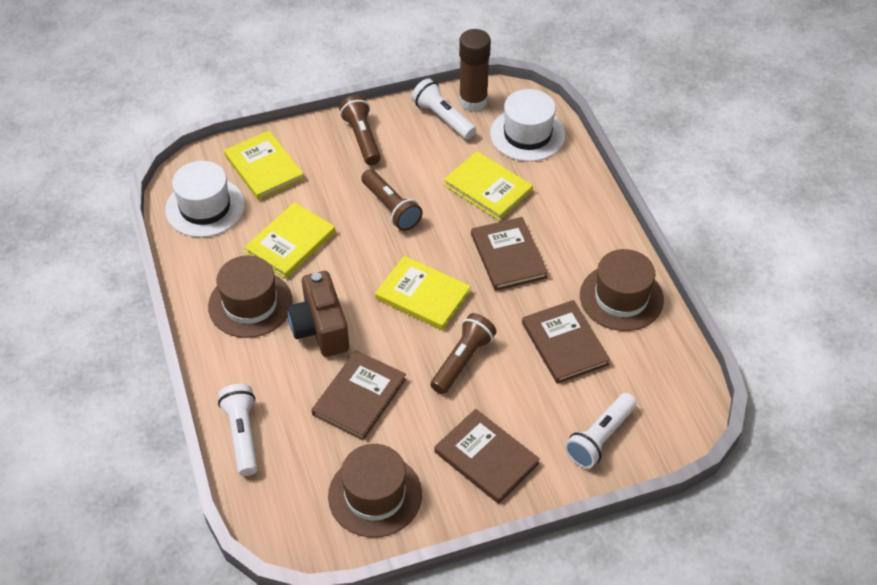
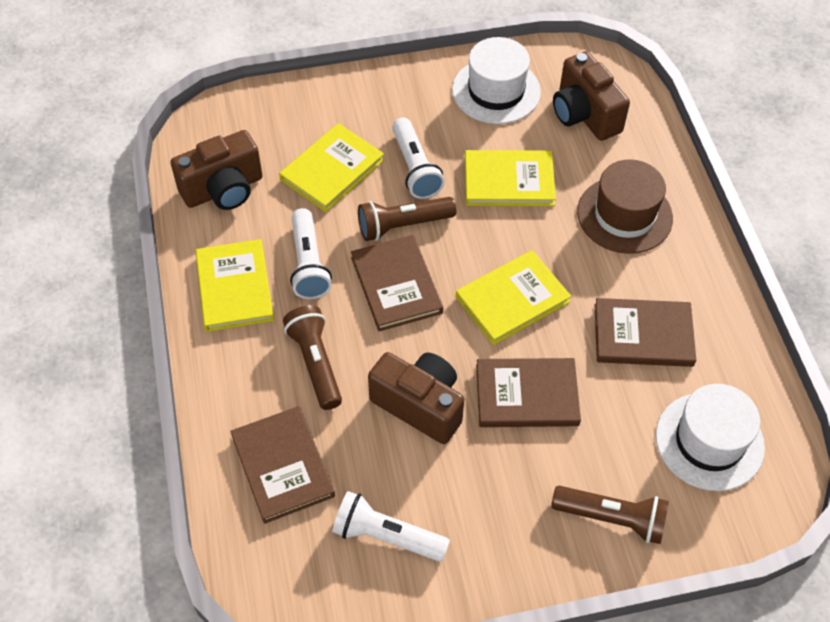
brown camera: [287,271,349,357] = 1 -> [171,130,263,210] [368,352,464,444] [553,51,630,141] = 3
brown glue stick: [459,29,491,112] = 1 -> none = 0
brown hat: [208,255,293,338] [328,444,422,538] [580,249,664,331] = 3 -> [577,159,673,254] = 1

